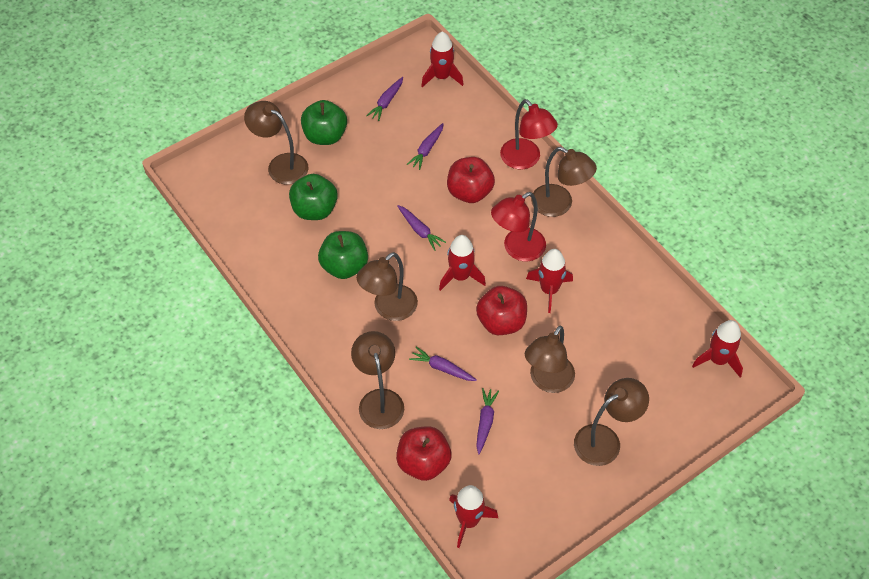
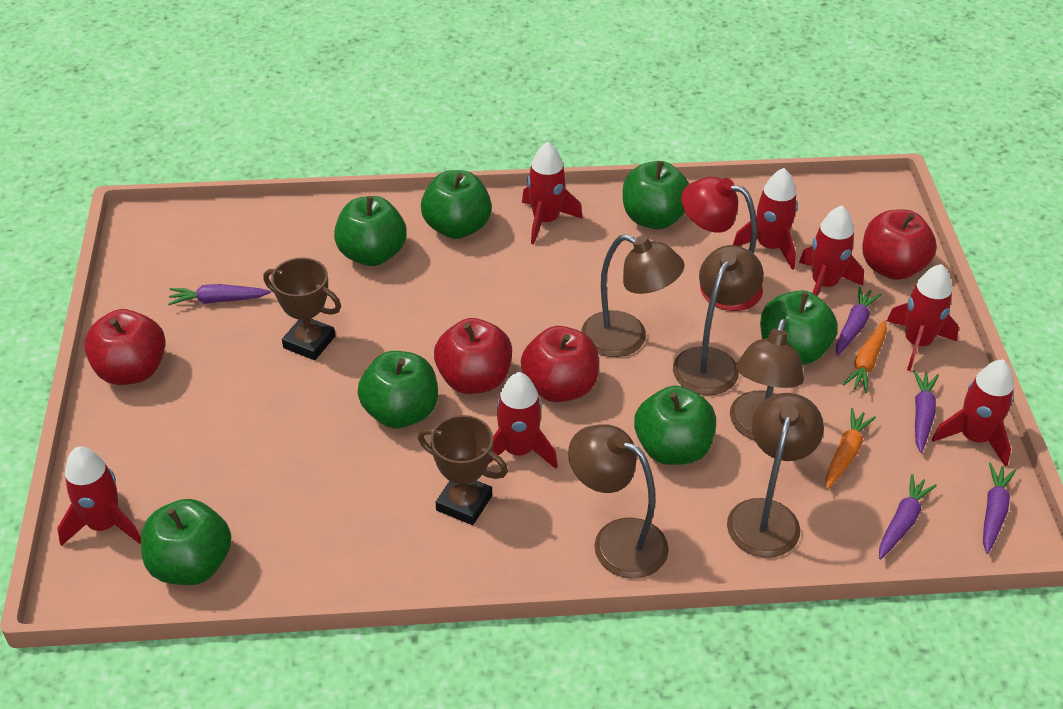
brown lamp: [244,101,308,185] [351,331,404,429] [356,252,418,321] [525,326,575,393] [531,147,597,217] [574,378,649,466] = 6 -> [568,424,669,579] [582,234,685,357] [673,245,764,395] [727,393,824,558] [730,318,804,440] = 5
brown trophy: none = 0 -> [263,258,341,360] [418,415,508,525] = 2
green apple: [289,174,338,220] [301,100,347,145] [318,231,368,279] = 3 -> [141,499,231,585] [334,196,407,266] [357,351,438,429] [421,170,492,239] [623,161,689,229] [634,386,716,465] [760,290,838,365] = 7
orange carrot: none = 0 -> [826,408,876,489] [843,320,887,393] = 2
red apple: [396,426,451,481] [447,157,495,203] [476,286,527,335] = 3 -> [84,309,166,385] [434,318,512,394] [521,326,599,402] [862,210,937,280] = 4
red lamp: [491,192,546,261] [500,99,558,169] = 2 -> [681,177,763,311] = 1
red rocket: [421,32,464,87] [439,235,486,291] [449,485,498,548] [526,249,573,313] [692,320,743,377] = 5 -> [57,446,141,546] [489,372,558,469] [522,142,583,244] [733,168,798,270] [799,206,864,296] [887,264,959,371] [932,360,1014,467] = 7

